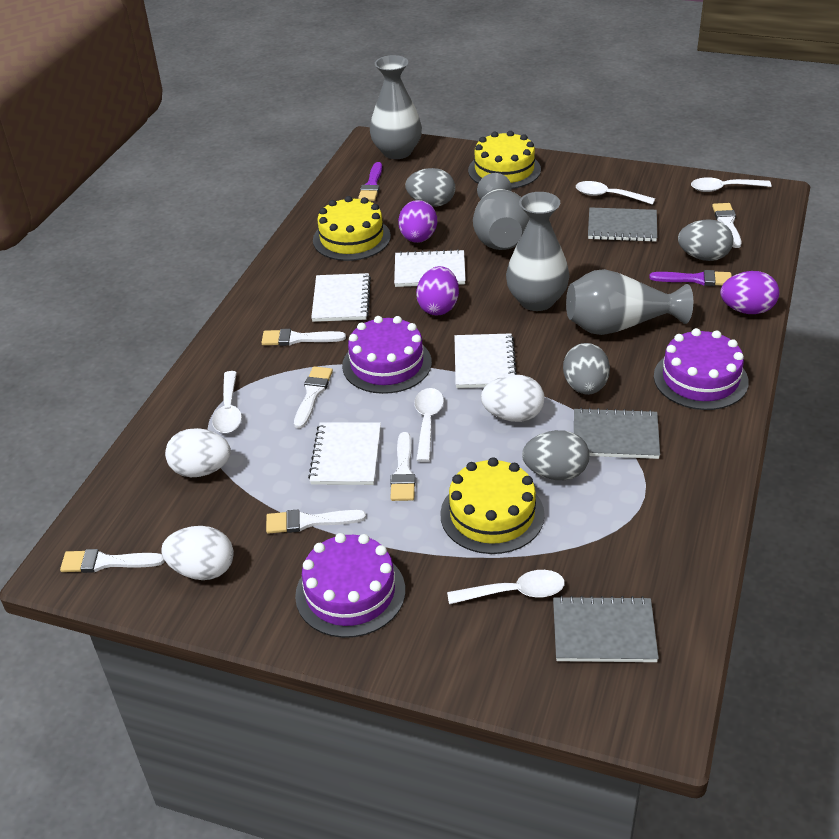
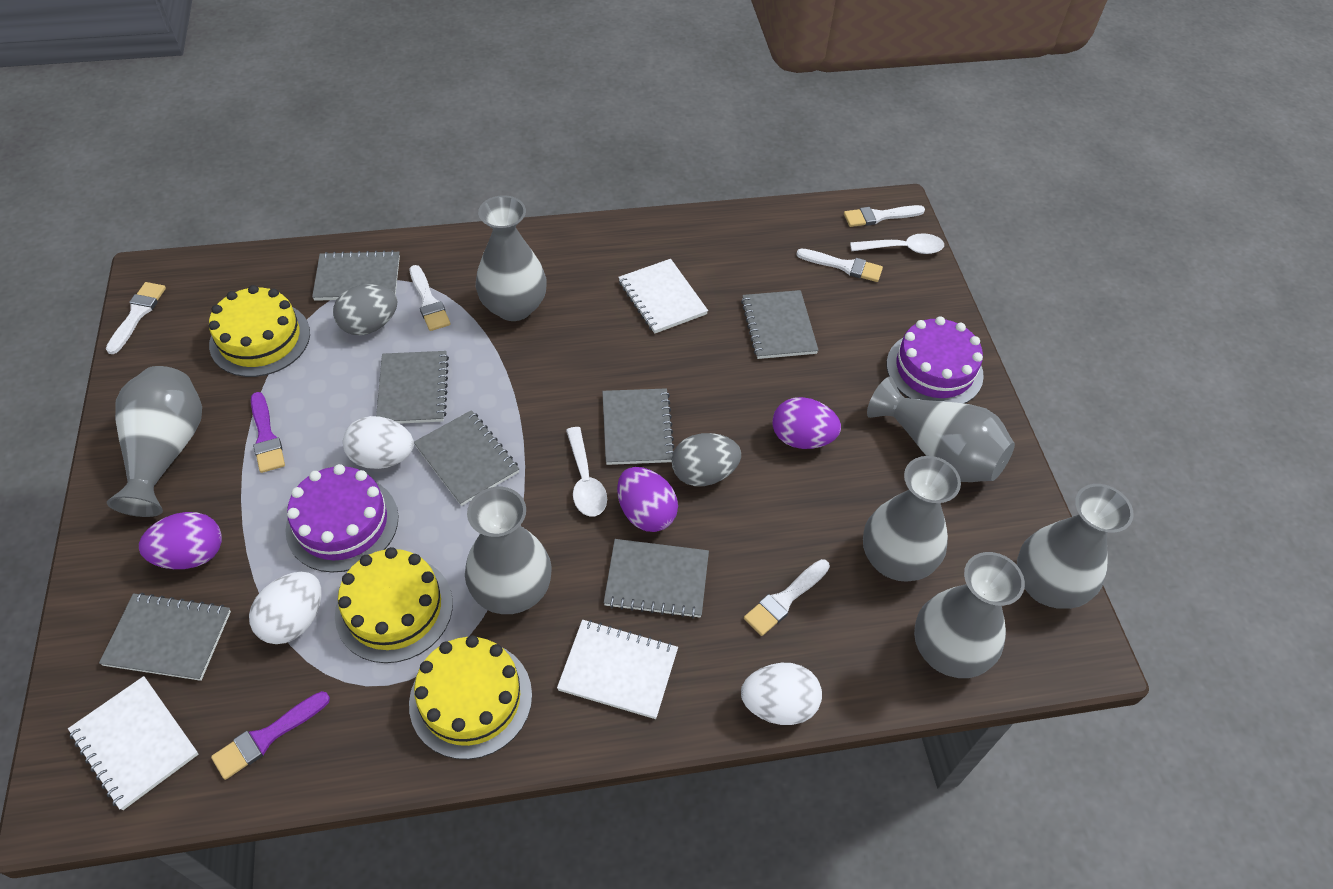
grey egg: [405,168,455,207] [522,430,590,480] [563,343,610,395] [678,219,734,261] = 4 -> [333,284,398,335] [672,433,741,486] = 2
grey notebook: [553,596,659,662] [574,408,660,459] [588,207,657,242] = 3 -> [99,593,231,681] [312,250,400,301] [376,351,449,424] [414,410,519,506] [602,388,675,465] [604,539,709,618] [741,290,819,359] = 7
grey vase: [370,55,422,159] [473,173,530,250] [506,192,570,311] [566,269,693,335] = 4 -> [107,366,202,517] [465,487,552,614] [476,195,547,321] [863,456,961,582] [867,377,1015,482] [914,552,1025,678] [1017,484,1134,609] = 7
purple cake: [295,533,405,638] [342,316,432,394] [654,328,749,410] = 3 -> [285,464,398,572] [886,316,984,404] = 2
white brush: [60,549,165,573] [261,329,346,346] [266,509,366,534] [294,366,333,429] [390,432,415,501] [712,203,742,248] = 6 -> [106,282,166,354] [409,265,451,331] [744,559,830,636] [796,248,883,282] [844,205,925,227] = 5
white notebook: [308,422,381,485] [311,273,371,322] [394,249,466,287] [454,333,517,388] = 4 -> [68,676,199,810] [557,620,678,719] [618,259,708,334] = 3
white spoon: [212,371,242,433] [414,388,444,462] [447,570,565,604] [576,181,655,205] [691,177,771,192] = 5 -> [566,427,607,516] [850,233,944,254] = 2

